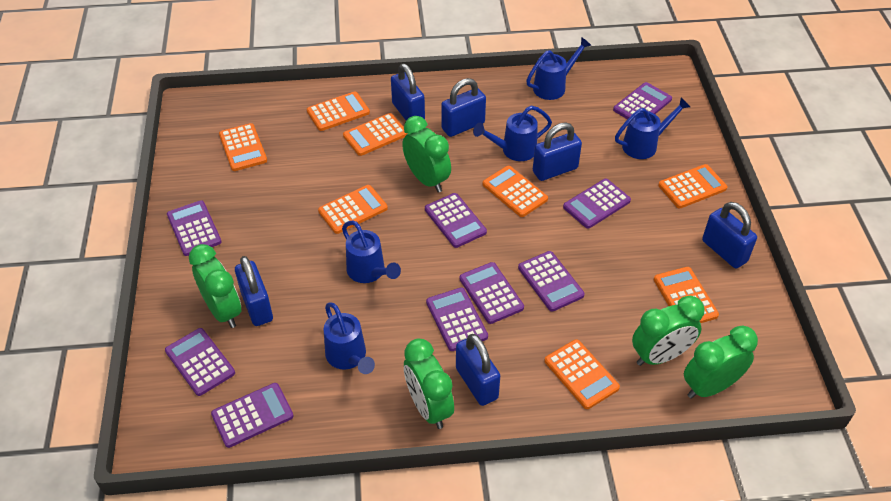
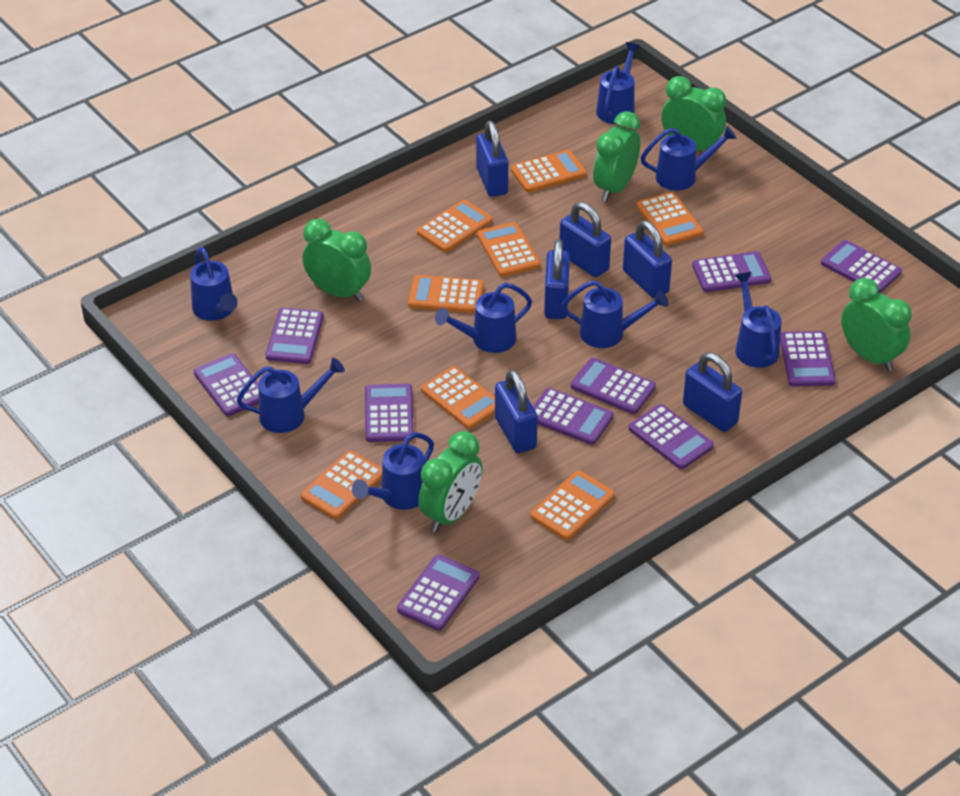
blue watering can: [323,302,375,374] [342,221,401,283] [473,106,552,161] [526,37,591,100] [615,97,690,159] = 5 -> [190,247,238,321] [237,358,345,433] [352,432,434,510] [435,283,532,353] [561,280,668,348] [596,42,641,124] [640,126,737,191] [734,272,781,368] = 8
purple calculator: [165,328,235,396] [167,200,222,256] [211,383,294,448] [425,193,487,248] [426,287,488,351] [459,262,524,324] [518,251,585,312] [563,179,631,229] [613,82,672,119] = 9 -> [194,353,259,416] [266,308,324,364] [365,383,413,442] [397,554,480,631] [533,388,613,445] [571,358,656,414] [629,404,714,469] [692,251,771,292] [780,331,836,387] [821,240,902,293] = 10

